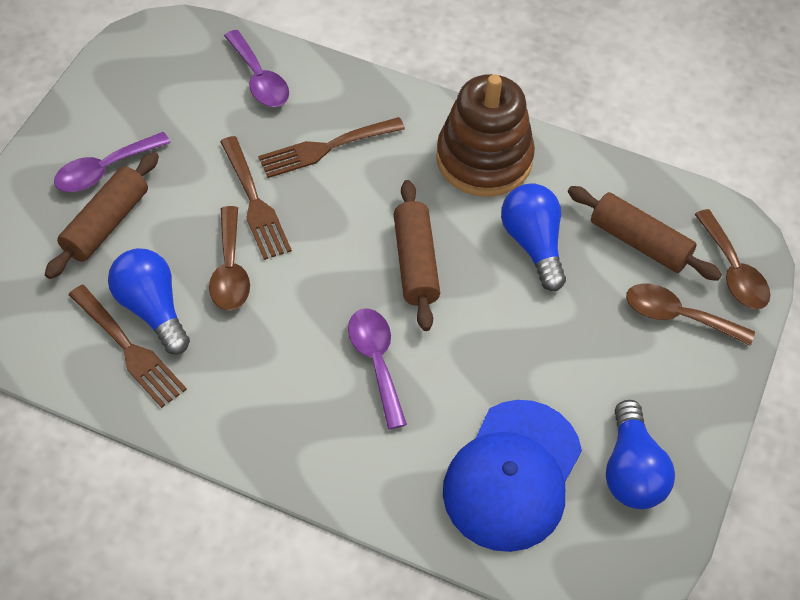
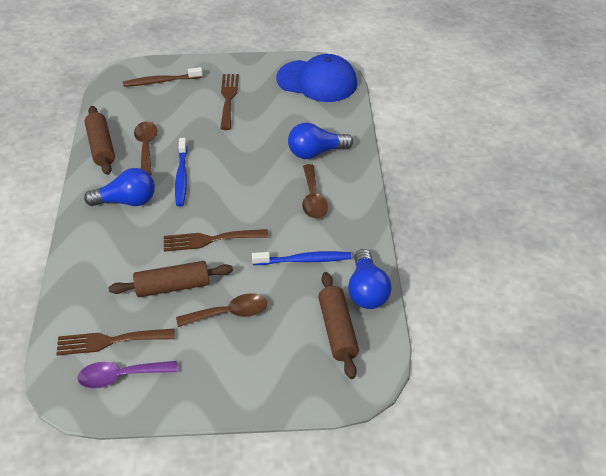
blue toothbrush: none = 0 -> [175,138,187,207] [252,251,351,265] = 2
brown stacking toy: [436,74,535,197] = 1 -> none = 0
brown toothbrush: none = 0 -> [123,67,203,87] = 1
purple spoon: [54,132,171,192] [224,30,289,107] [348,308,407,429] = 3 -> [77,361,177,389] = 1

